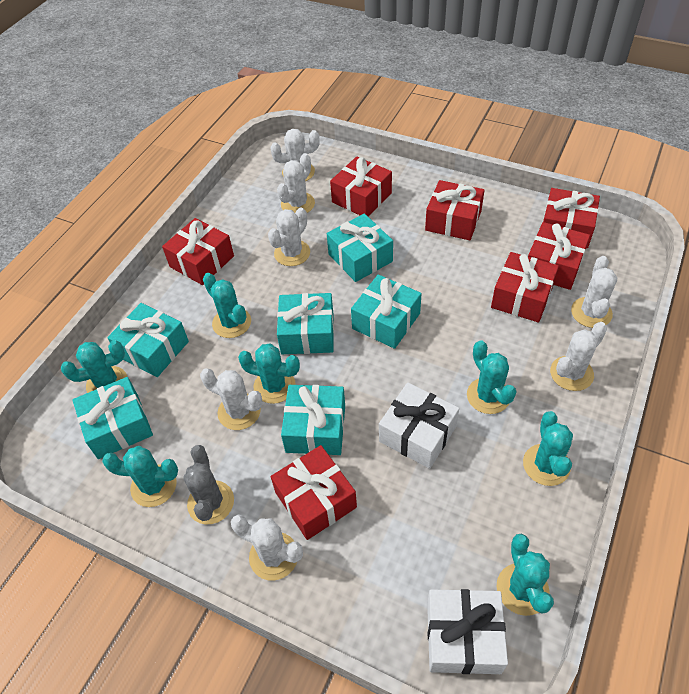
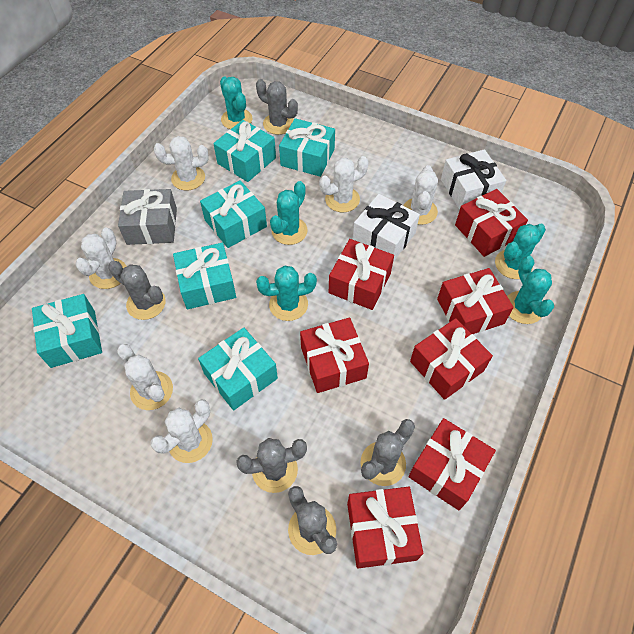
grey cactus: [183,445,234,524] = 1 -> [108,261,166,320] [236,438,307,493] [256,79,298,135] [288,486,337,555] [360,419,415,486] = 5
grey gift: none = 0 -> [118,189,177,245] = 1
turquoise cactus: [61,340,127,393] [102,446,178,507] [203,273,251,338] [238,343,300,404] [467,340,517,414] [496,534,554,616] [523,411,573,486] = 7 -> [220,77,252,129] [256,265,317,321] [270,181,308,245] [495,224,546,279] [507,256,554,324] = 5
white cactus: [200,368,263,430] [231,515,303,580] [268,207,310,266] [270,129,320,181] [277,153,315,213] [550,322,607,391] [571,256,617,328] = 7 -> [75,227,127,289] [117,344,173,410] [150,400,213,463] [154,136,209,190] [319,156,369,212] [403,165,438,225] = 6

